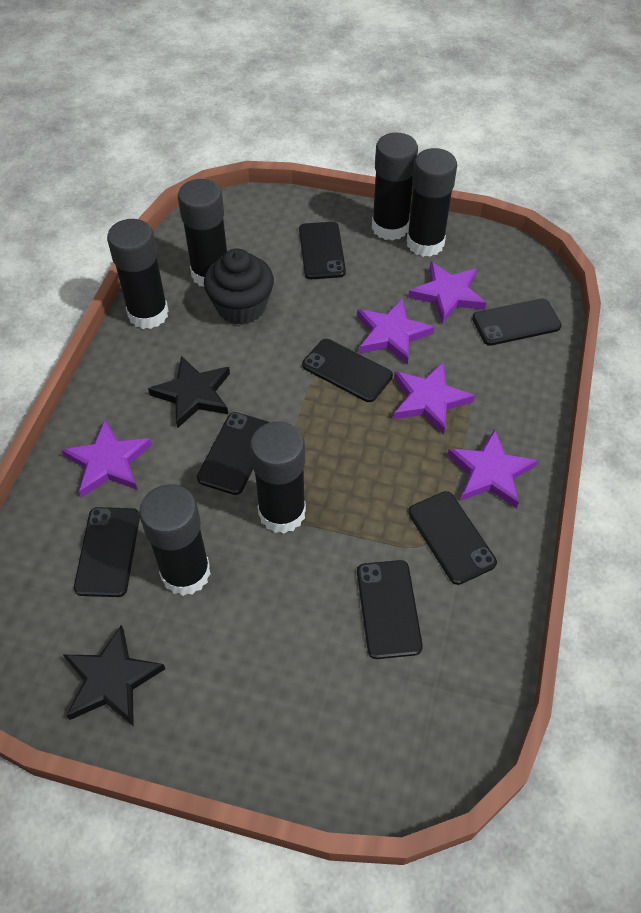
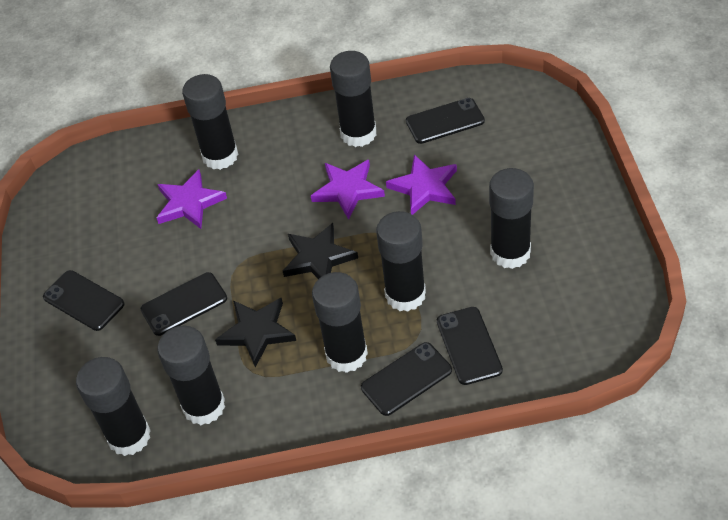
black cupcake: [204,249,274,325] = 1 -> none = 0
black glue stick: [107,219,169,329] [139,484,211,596] [178,179,227,286] [250,421,306,534] [372,132,418,241] [407,148,457,257] = 6 -> [76,357,151,456] [157,326,225,425] [182,74,238,170] [312,272,368,373] [330,51,376,147] [376,211,426,312] [489,168,534,269] = 7
black phone: [74,507,140,597] [197,412,270,495] [299,222,346,279] [302,339,393,402] [357,560,423,659] [408,491,497,585] [472,298,561,346] = 7 -> [43,270,125,331] [141,272,227,336] [361,342,452,416] [406,98,485,144] [437,307,503,385] = 5
purple star: [62,419,152,498] [357,299,435,365] [393,362,475,435] [408,261,486,324] [447,429,538,509] = 5 -> [157,169,227,229] [311,160,385,220] [386,155,457,215] = 3

